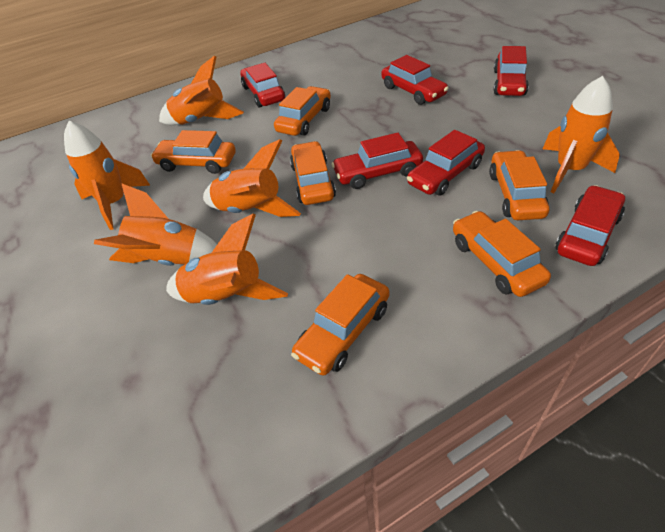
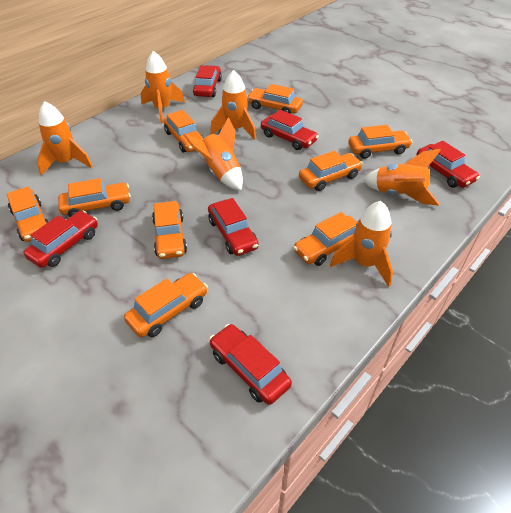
orange car: [151,130,236,174] [274,86,331,136] [290,141,336,205] [291,274,390,376] [453,211,551,297] [489,150,549,220] = 6 -> [7,186,49,242] [58,178,131,217] [124,273,208,337] [152,201,187,259] [163,110,204,152] [248,84,303,114] [293,212,357,266] [299,151,363,191] [348,125,412,159] = 9

